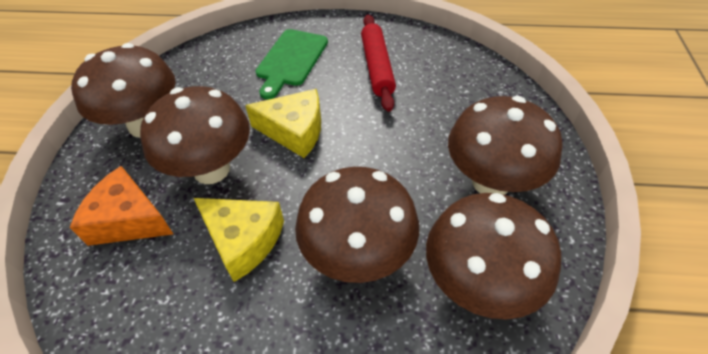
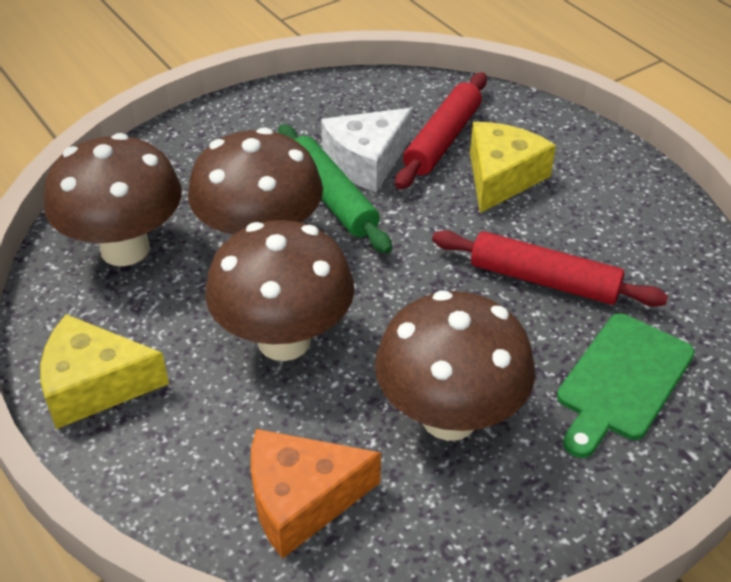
brown mushroom: [71,43,176,138] [140,86,250,184] [295,167,419,283] [426,193,561,320] [448,96,562,195] = 5 -> [44,133,182,266] [188,127,323,235] [205,220,354,361] [375,290,535,441] = 4
green rolling pin: none = 0 -> [278,124,392,254] = 1
red rolling pin: [361,15,396,112] = 1 -> [395,73,487,190] [432,230,668,307] = 2
white cheese: none = 0 -> [321,108,412,192] = 1

